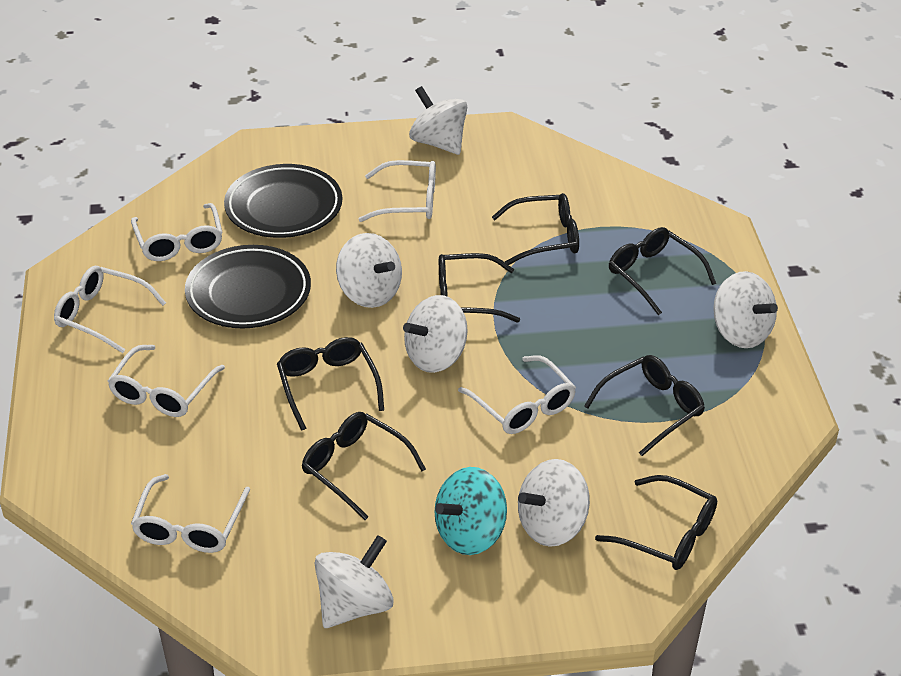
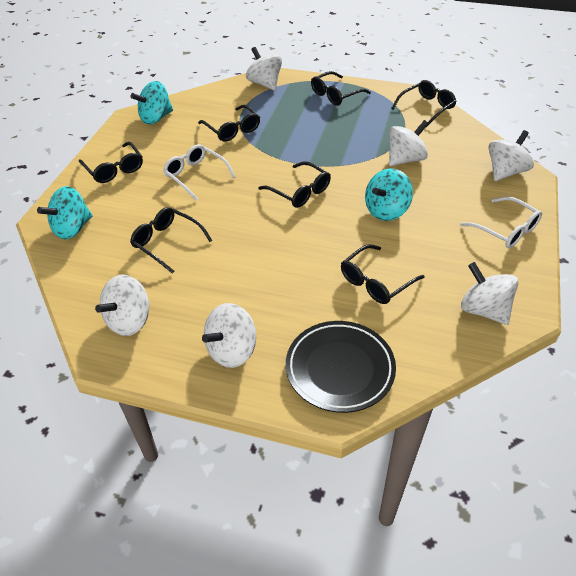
black plate: [185,245,311,329] [224,164,342,238] = 2 -> [286,321,396,413] = 1
turquoise spinning top: [434,467,507,555] = 1 -> [37,186,93,240] [131,81,173,124] [365,168,413,221] = 3
white glasses: [54,266,166,353] [108,345,225,417] [131,203,223,261] [131,474,250,553] [359,160,436,222] [458,355,576,434] = 6 -> [163,144,236,201] [460,197,542,248] = 2

